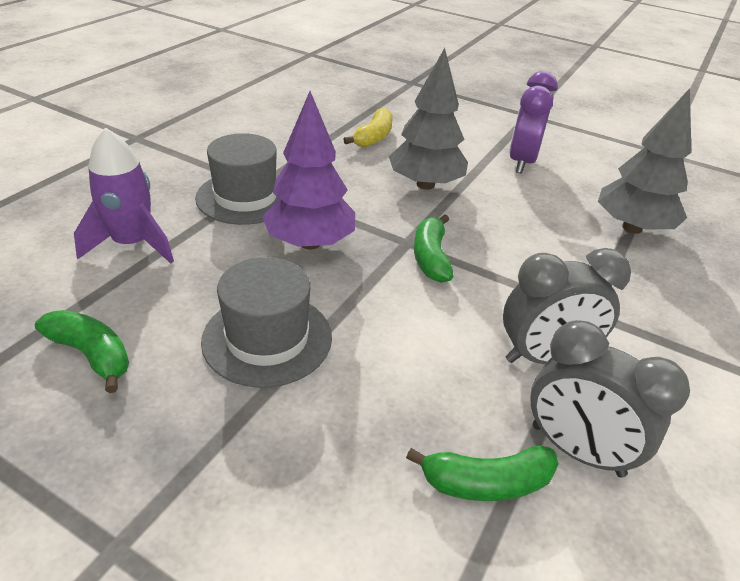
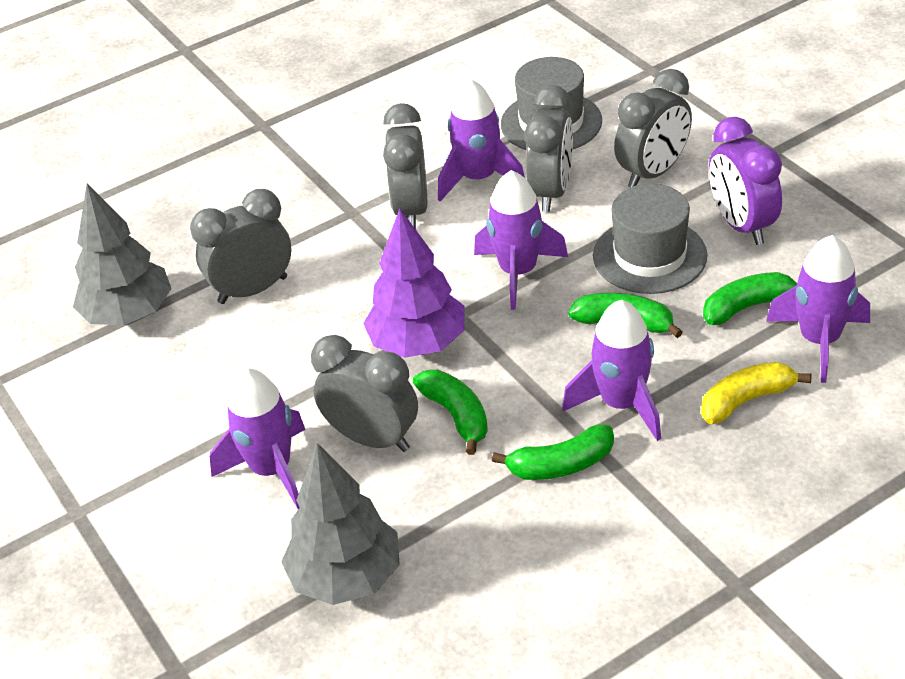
green banana: [35,310,129,393] [406,445,559,501] [414,214,453,283] = 3 -> [413,370,488,455] [492,424,614,480] [568,293,683,338] [703,272,797,325] = 4
grey clock: [503,248,631,364] [530,320,690,478] = 2 -> [190,189,291,304] [311,335,418,452] [383,103,427,229] [524,85,573,212] [614,69,692,187] = 5
purple rocket: [74,128,174,263] = 1 -> [210,368,306,509] [438,79,525,202] [474,170,568,310] [562,300,661,441] [766,235,870,383] = 5

